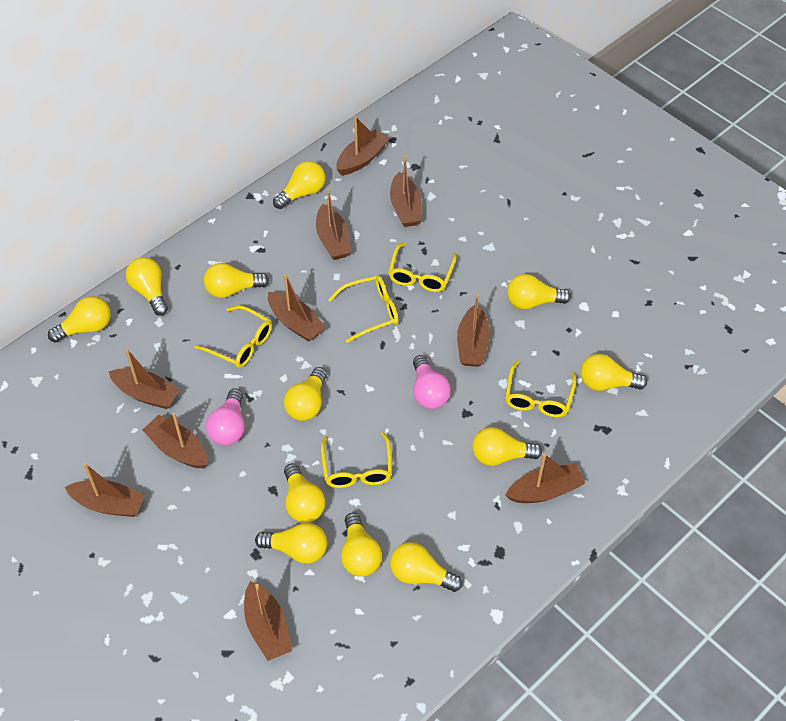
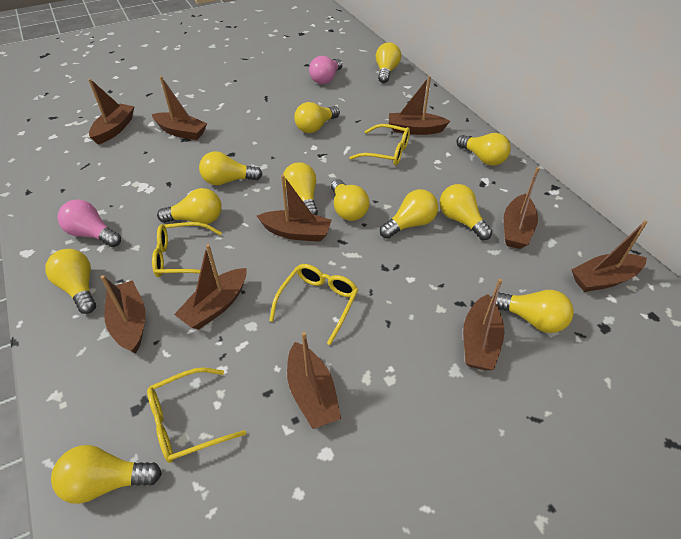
yellow glasses: [194,306,272,368] [321,432,392,488] [328,276,398,343] [388,242,457,292] [505,360,576,417] = 5 -> [147,367,246,463] [152,222,222,277] [269,264,358,345] [349,124,410,166] = 4

